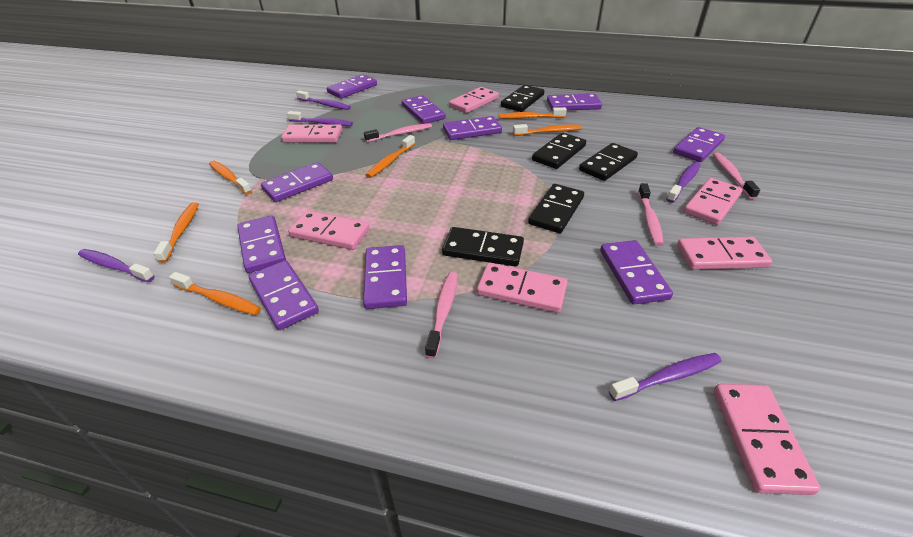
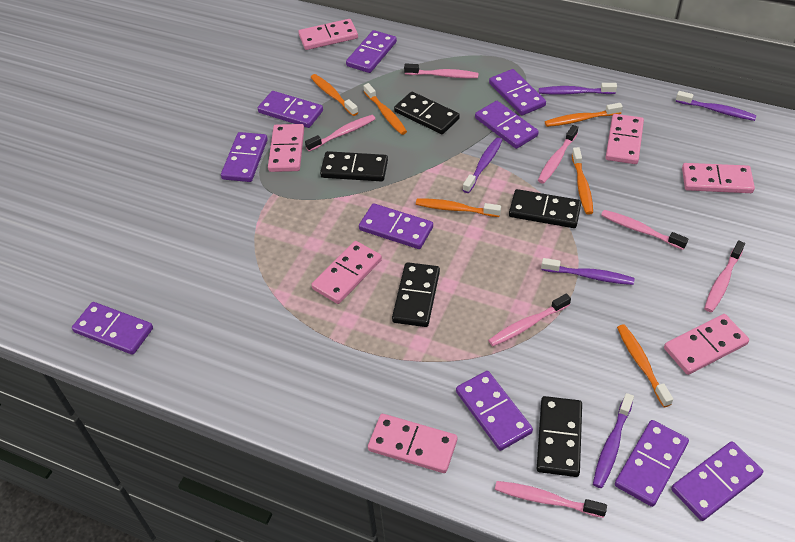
pink toothbrush: [364,123,432,142] [425,272,458,359] [638,183,664,246] [713,152,760,199] = 4 -> [305,115,375,152] [404,63,479,78] [488,294,571,346] [495,481,607,518] [538,125,578,184] [601,210,688,250] [704,241,745,312] = 7

